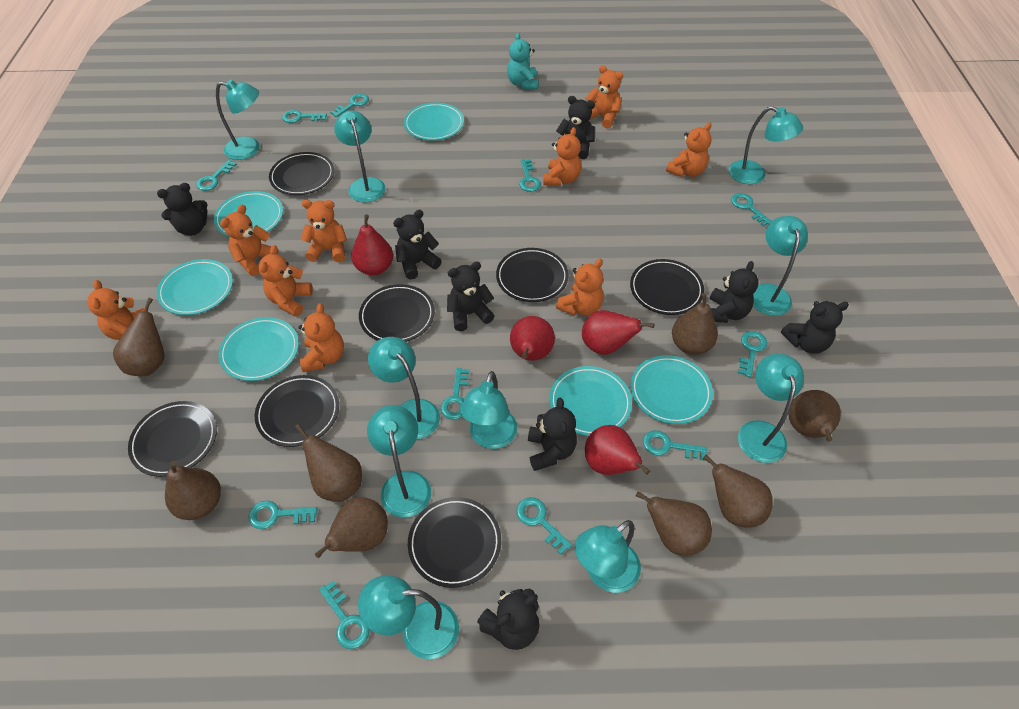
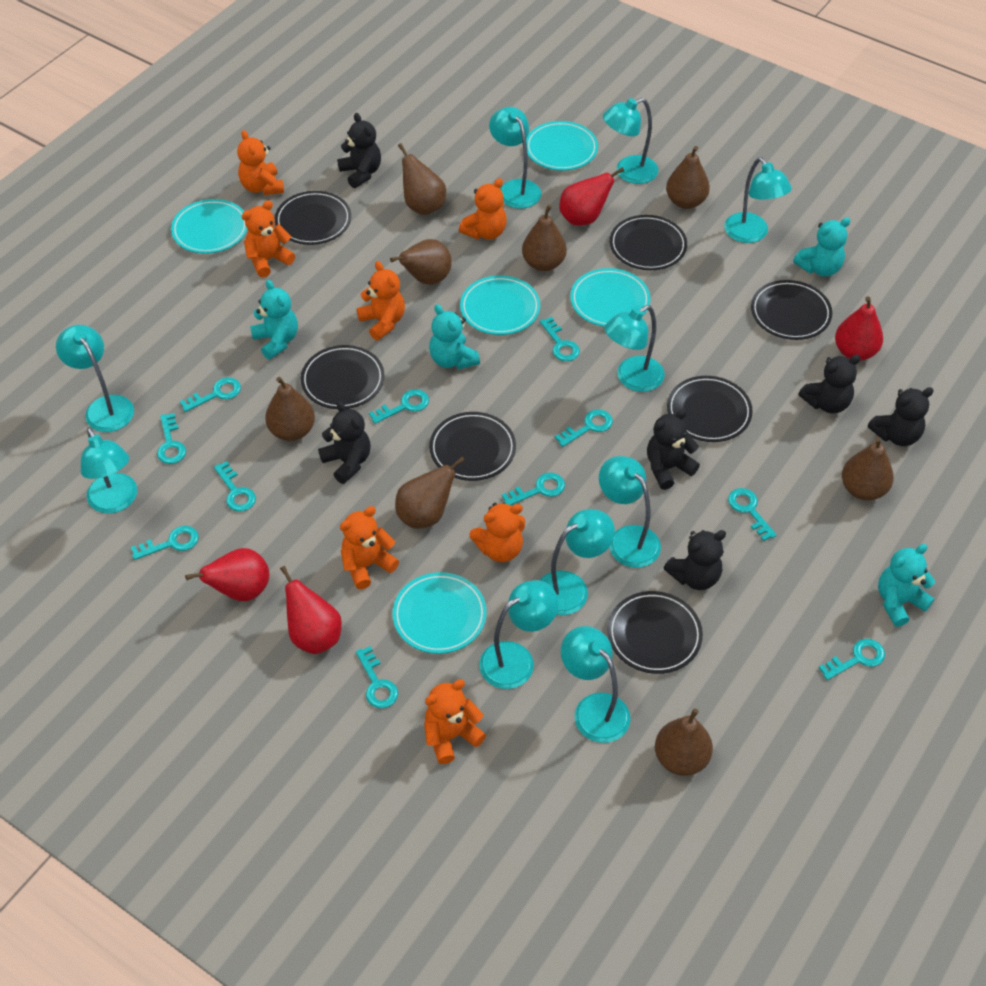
black teddy bear: [157,183,208,236] [393,210,442,280] [447,262,495,331] [477,589,540,650] [528,398,577,471] [556,96,595,159] [710,261,758,323] [781,301,849,354] = 8 -> [318,401,371,484] [337,113,381,188] [647,409,700,490] [664,530,726,590] [798,355,861,413] [868,387,934,446] = 6
orange teddy bear: [87,280,145,340] [220,205,279,276] [259,245,313,317] [298,303,344,372] [301,200,347,262] [543,127,581,186] [556,259,604,316] [586,65,623,129] [666,122,712,177] = 9 -> [237,130,284,195] [242,200,295,277] [340,506,399,589] [357,261,405,340] [424,679,486,764] [459,178,507,240] [469,502,525,562] = 7
turquoise plate: [157,259,233,315] [214,191,283,237] [219,317,299,381] [404,103,464,141] [549,366,632,436] [631,355,713,424] = 6 -> [171,199,248,254] [392,572,487,654] [460,275,540,335] [526,121,598,171] [570,268,651,327] = 5
turquoise teddy bear: [507,33,539,90] = 1 -> [250,280,298,360] [429,304,480,370] [793,217,851,277] [878,544,935,627] = 4

